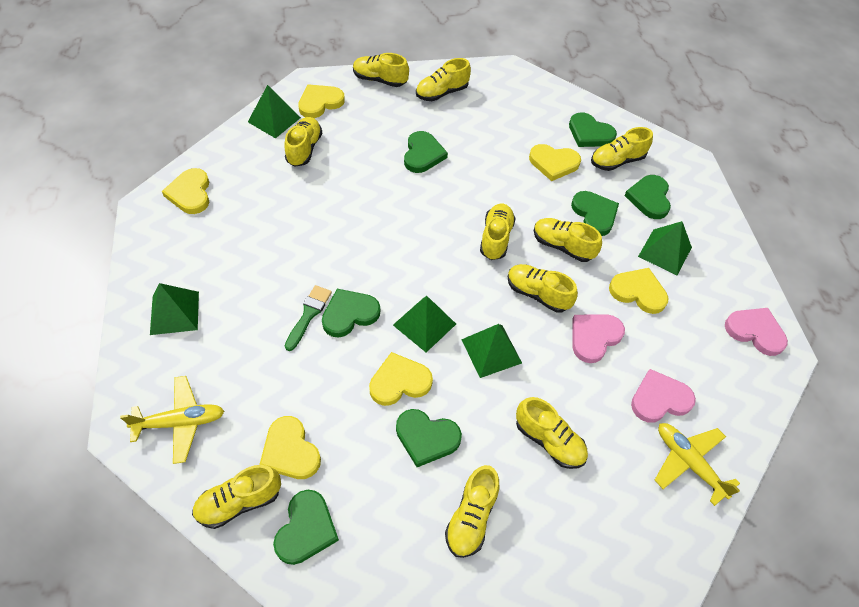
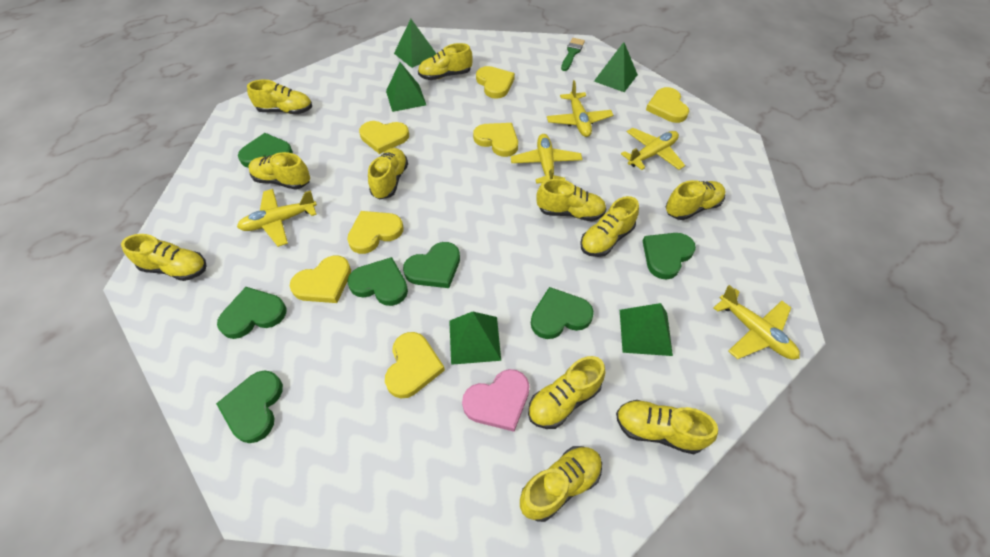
pink heart: [572,314,625,363] [631,369,696,423] [725,308,788,356] = 3 -> [462,369,530,432] = 1
yellow heart: [162,168,209,214] [259,416,321,479] [298,84,345,118] [369,352,433,406] [529,144,581,181] [609,268,669,314] = 6 -> [289,256,351,303] [347,211,404,254] [359,121,409,154] [385,332,445,398] [473,123,518,157] [476,66,515,99] [646,87,689,123] = 7
yellow plane: [120,376,224,464] [655,423,740,506] = 2 -> [237,189,317,247] [511,134,582,184] [547,80,613,137] [621,128,685,170] [713,285,800,359] = 5
yellow shoe: [192,465,281,529] [284,117,322,167] [353,53,409,87] [416,58,471,101] [445,465,499,558] [480,204,516,260] [508,264,578,313] [516,397,588,469] [534,218,602,262] [591,127,653,171] = 10 -> [121,234,207,281] [247,79,312,114] [248,152,310,190] [368,148,408,199] [418,43,473,80] [520,446,602,522] [528,356,605,429] [537,179,607,221] [580,196,639,257] [616,400,718,455] [666,180,725,220] = 11

